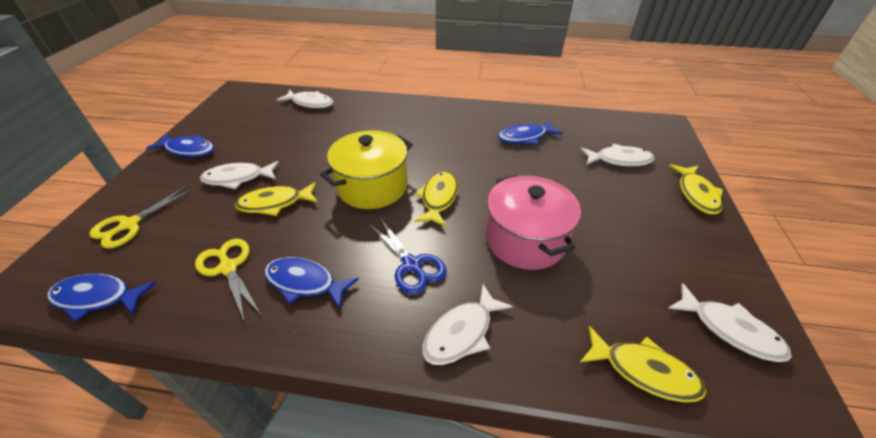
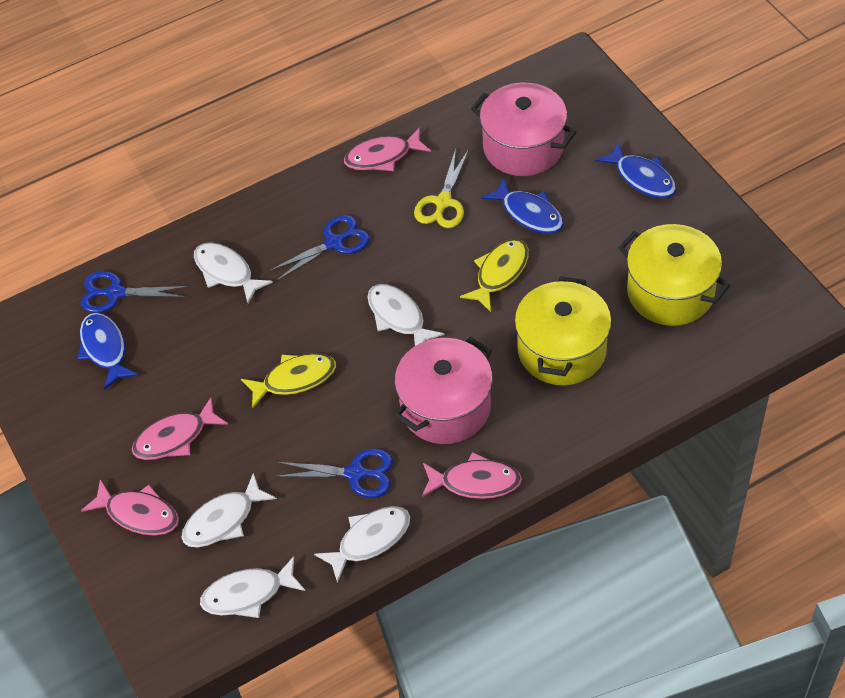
blue fish: [47,274,157,322] [146,134,214,157] [264,257,359,309] [498,121,563,145] = 4 -> [78,313,139,390] [481,177,564,234] [595,142,677,198] = 3
blue scissors: [369,218,447,294] = 1 -> [80,271,189,313] [269,215,370,281] [275,448,393,498] = 3
pink fish: none = 0 -> [81,480,179,535] [132,397,228,460] [344,127,431,171] [422,452,522,499] = 4
pink pot: [486,175,581,270] = 1 -> [394,337,493,444] [471,83,577,176] = 2
yellow fish: [235,182,318,216] [414,171,458,227] [580,326,706,402] [669,164,723,215] = 4 -> [241,353,336,409] [460,239,529,312] = 2
yellow pot: [320,130,413,209] = 1 -> [515,276,611,385] [618,224,730,326] = 2
yellow scissors: [89,185,194,249] [195,238,260,323] = 2 -> [414,149,469,228] = 1

